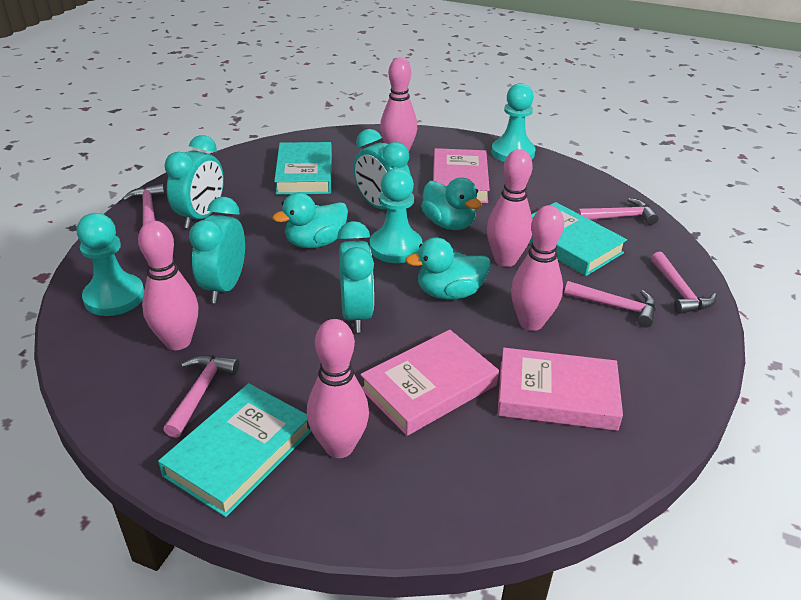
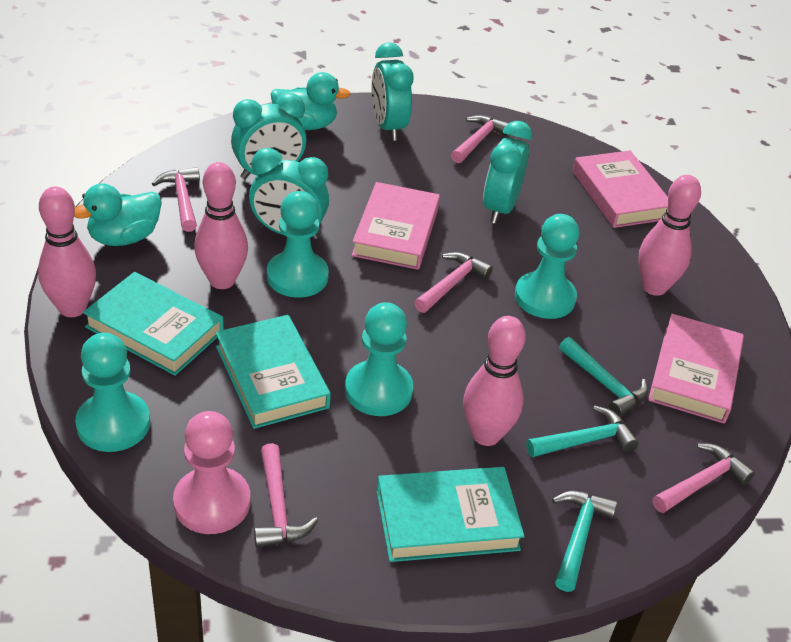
pink bowling pin: [138,221,198,350] [307,319,369,458] [380,58,417,151] [487,149,532,267] [511,205,564,331] = 5 -> [38,187,96,317] [194,162,248,289] [463,316,526,446] [638,175,701,296] = 4
pink pawn: none = 0 -> [173,411,250,534] = 1
turquoise duck: [272,193,348,248] [405,238,491,299] [421,177,482,230] = 3 -> [74,183,162,246] [271,72,351,130] = 2
turquoise hammer: none = 0 -> [526,406,639,457] [552,491,617,592] [559,337,648,417] = 3
turquoise pawn: [77,213,144,316] [370,168,422,263] [491,83,536,162] = 3 -> [75,333,150,452] [267,191,329,298] [345,302,413,416] [515,214,579,319] = 4

